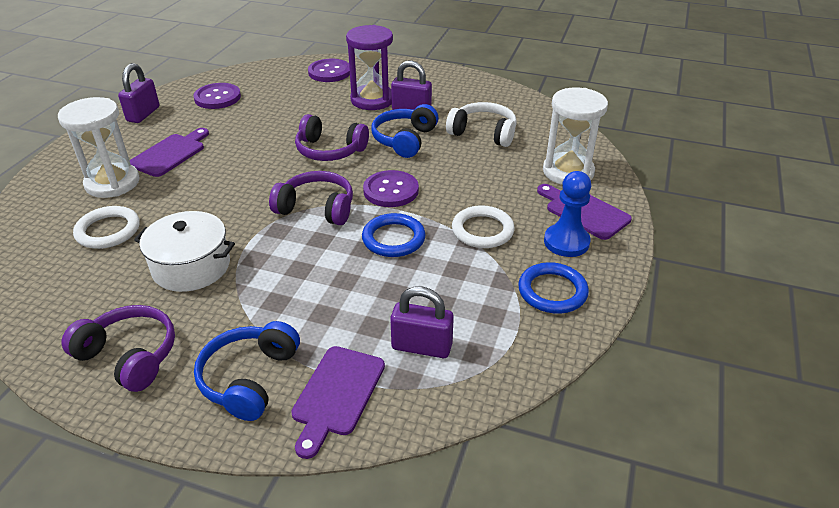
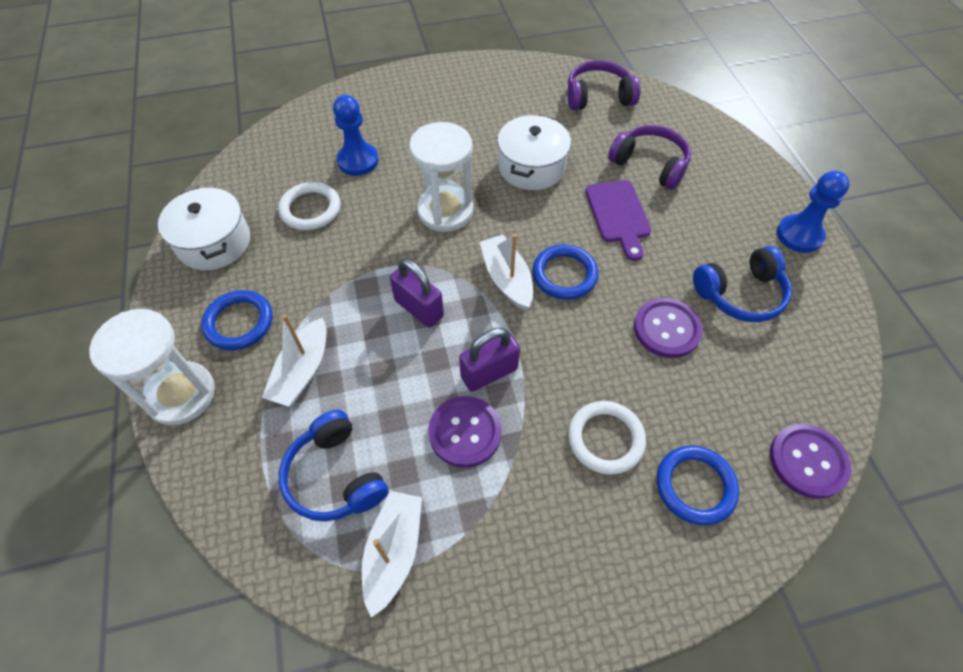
blue pawn: [544,171,591,257] = 1 -> [333,95,378,176] [777,171,850,253] = 2
blue ring: [362,213,426,257] [518,262,589,314] = 2 -> [201,290,273,350] [532,245,599,300] [657,446,739,525] = 3
purple cutting board: [130,128,209,177] [291,346,385,459] [537,184,632,240] = 3 -> [585,180,651,261] = 1
purple headphones: [62,305,175,392] [269,171,353,225] [295,114,369,161] = 3 -> [567,60,640,110] [608,125,691,190] = 2
purple hourglass: [346,25,393,110] = 1 -> none = 0
purple padlock: [118,63,160,123] [390,287,454,358] [391,60,432,110] = 3 -> [390,259,444,328] [459,328,520,392] = 2
white boat: none = 0 -> [262,314,327,407] [362,491,422,618] [480,234,533,310] = 3
white headphones: [446,102,517,147] = 1 -> none = 0
white pot: [134,211,235,292] = 1 -> [158,187,250,270] [497,115,571,190] = 2

